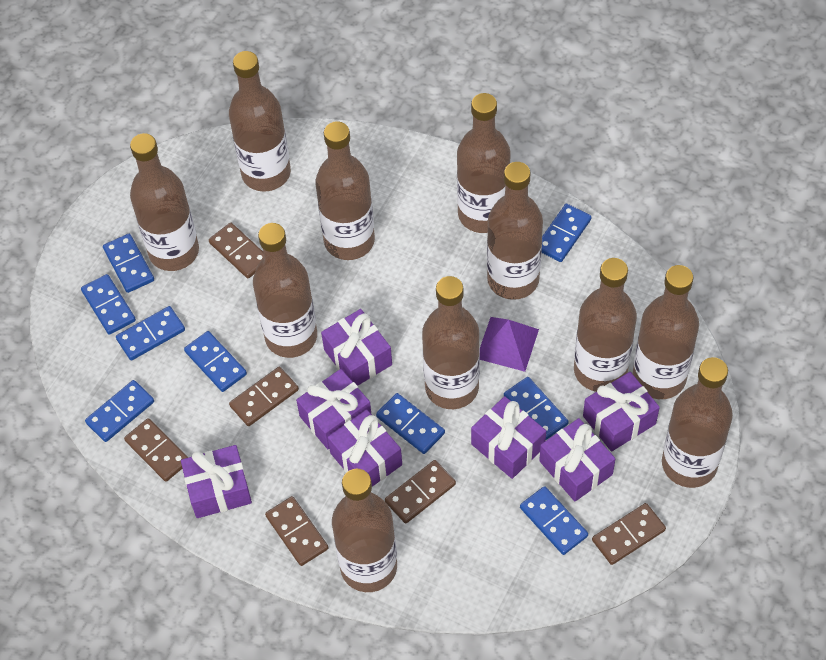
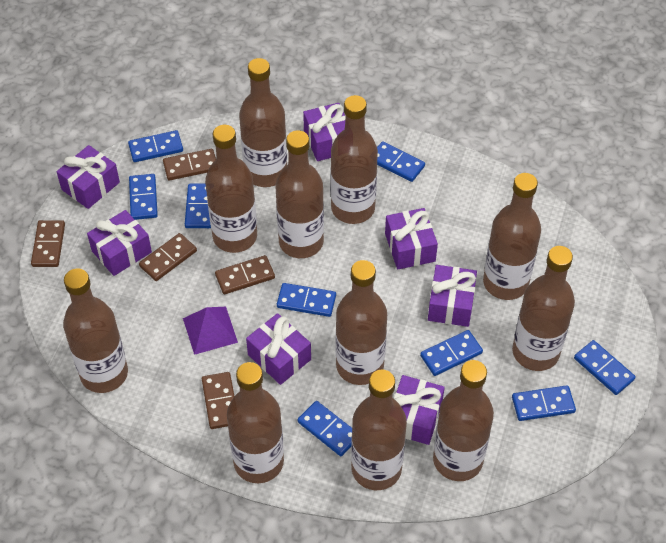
brown domino: [124,418,189,482] [209,223,264,278] [229,367,299,426] [265,496,328,566] [385,460,456,524] [592,503,666,565] = 6 -> [31,220,65,267] [139,233,197,281] [163,149,216,181] [202,372,234,429] [215,255,275,294] = 5

